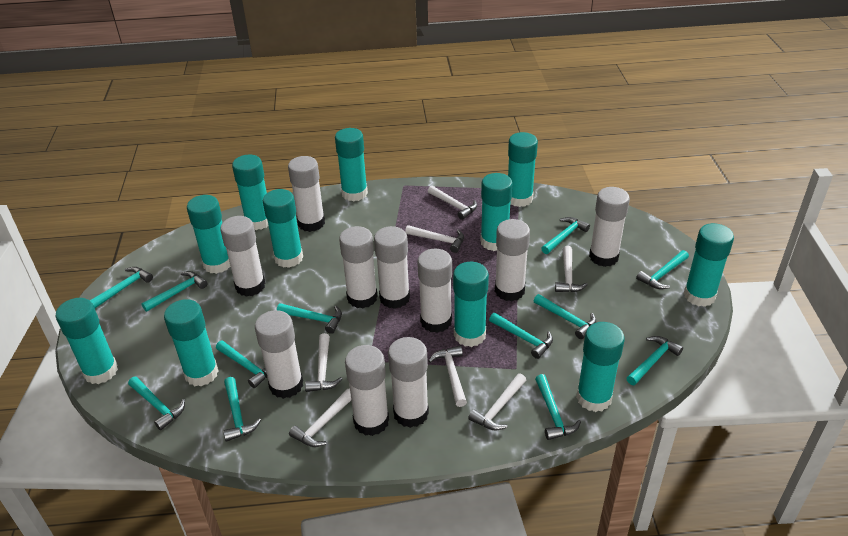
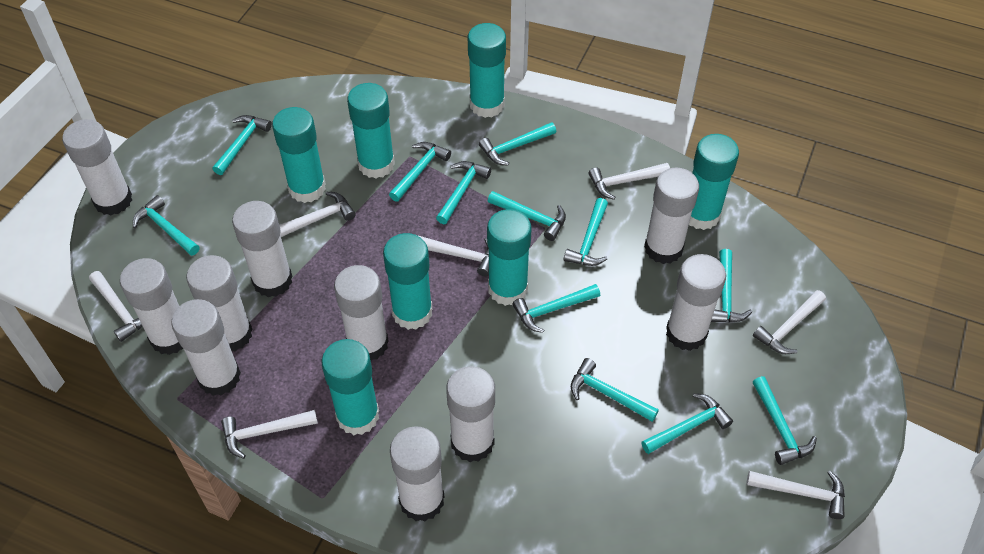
turquoise glue stick: [56,298,118,384] [164,299,219,386] [187,195,231,274] [232,154,269,230] [263,189,303,268] [335,128,368,201] [453,262,489,347] [481,173,513,251] [508,132,538,207] [576,322,625,412] [684,223,734,307] = 11 -> [272,107,326,203] [322,339,379,435] [347,83,395,178] [383,233,432,330] [468,23,506,118] [487,209,532,306] [689,134,739,230] = 7

